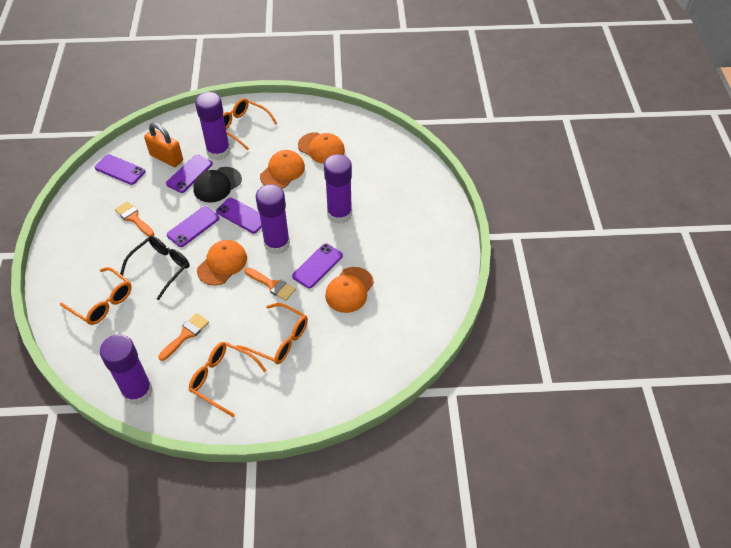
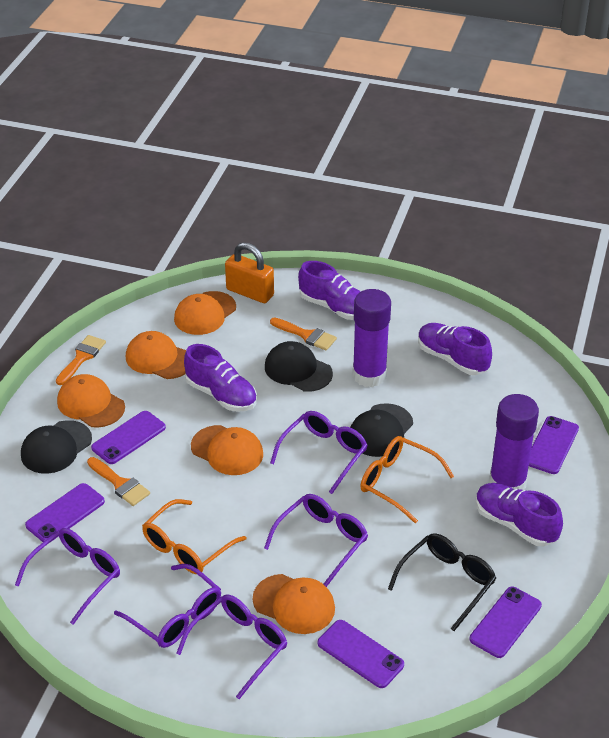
black cap: [193,167,242,203] = 1 -> [21,420,92,474] [265,341,333,392] [350,403,413,457] = 3
orange cap: [197,240,247,286] [260,150,305,189] [298,132,345,164] [325,267,374,313] = 4 -> [57,374,125,428] [126,331,186,379] [174,291,236,335] [191,425,263,475] [253,574,335,634] = 5
orange glasses: [60,267,132,325] [189,342,267,417] [223,98,278,150] [237,303,308,364] = 4 -> [142,499,246,574] [360,436,454,523] = 2
purple glasses: none = 0 -> [15,528,120,625] [114,564,221,648] [176,595,287,699] [264,494,368,587] [270,411,368,494] = 5
purple glue stick: [100,334,153,405] [195,92,230,161] [256,184,290,254] [324,154,352,224] = 4 -> [352,289,391,387] [489,394,539,490] = 2
purple shoe: none = 0 -> [184,344,257,412] [298,261,361,320] [418,323,492,375] [476,483,563,546] = 4

